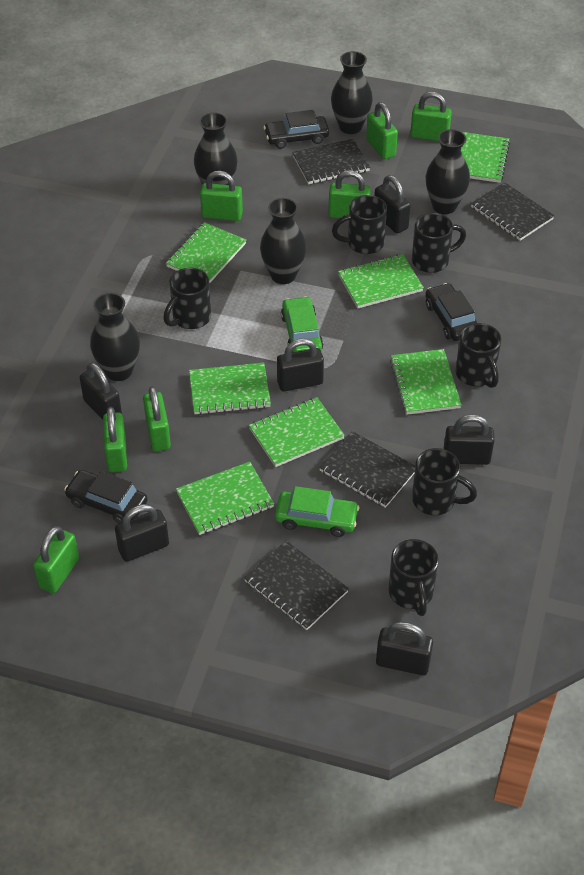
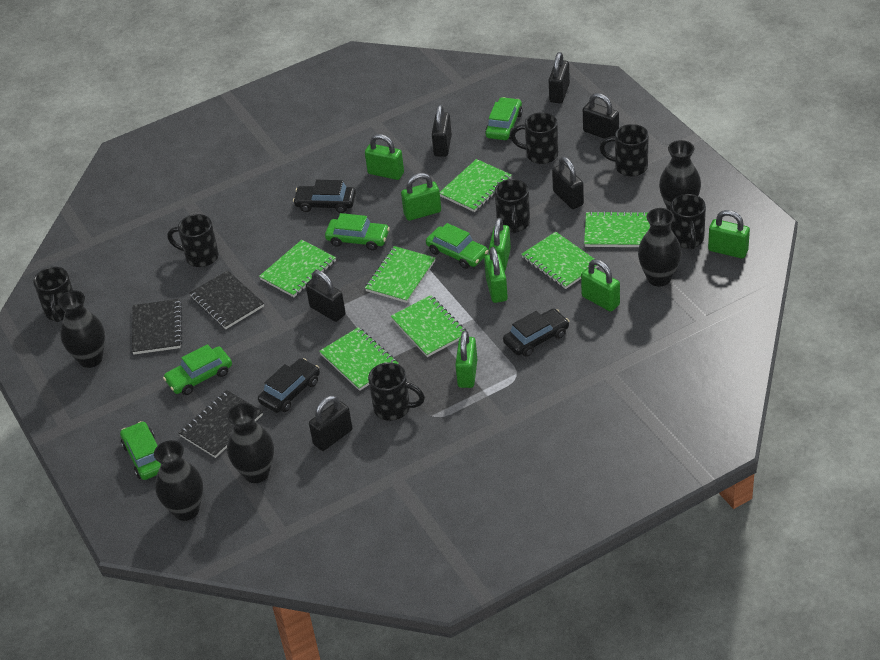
black mug: [163,268,211,329] [332,195,387,254] [388,539,439,616] [412,213,466,273] [412,448,477,515] [455,323,501,388] = 6 -> [33,267,73,322] [167,214,219,267] [368,362,425,421] [494,179,530,234] [510,112,558,164] [600,124,649,177] [670,194,706,250] = 7
black notebook: [244,541,349,630] [292,139,370,184] [319,431,415,508] [471,182,554,241] = 4 -> [132,299,182,355] [179,390,263,458] [189,270,264,329] = 3
green car: [275,486,359,537] [281,296,323,353] = 2 -> [120,421,161,480] [163,344,232,395] [325,213,390,250] [426,223,488,269] [485,97,523,140] = 5

